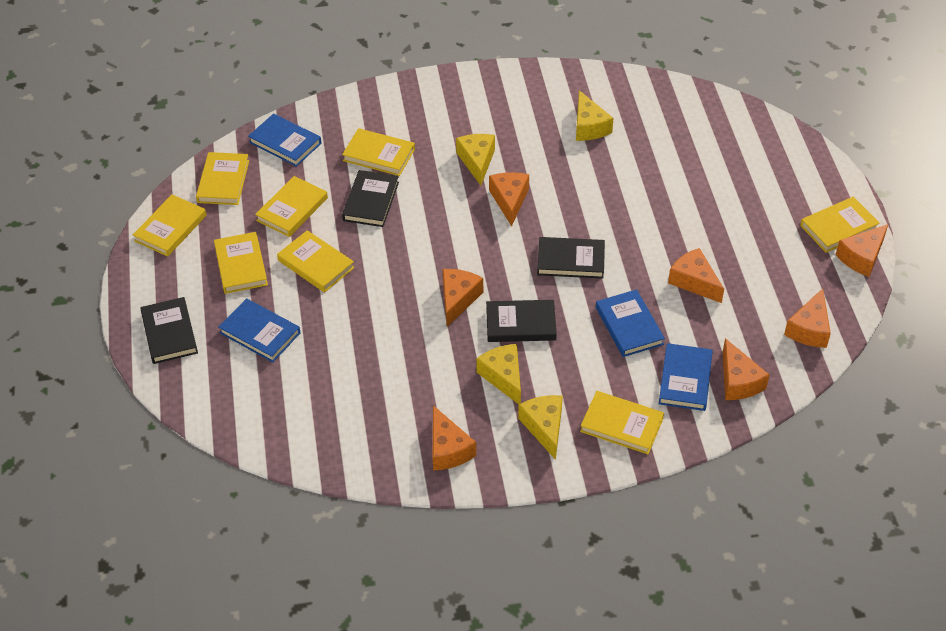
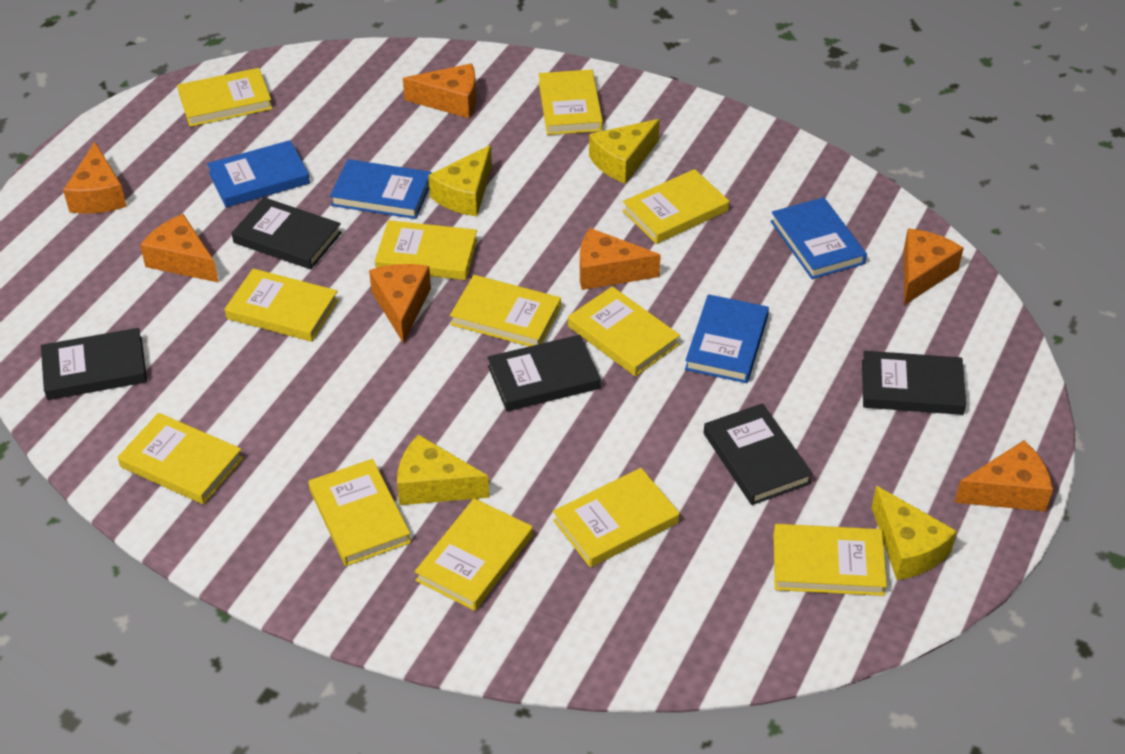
black book: [140,297,198,364] [342,170,399,227] [486,300,557,342] [537,237,605,279] = 4 -> [41,328,147,400] [232,197,342,269] [487,335,601,411] [704,403,813,505] [862,351,966,415] = 5
yellow book: [133,194,207,257] [196,152,249,205] [214,232,268,294] [255,176,328,237] [277,230,355,293] [342,128,415,176] [580,391,664,454] [800,197,880,253] = 8 -> [117,413,243,504] [177,68,273,127] [225,268,339,342] [308,459,411,566] [375,220,478,280] [415,498,533,611] [450,275,561,347] [539,70,603,135] [553,468,679,567] [568,286,680,376] [622,169,729,244] [773,524,887,596] = 12

